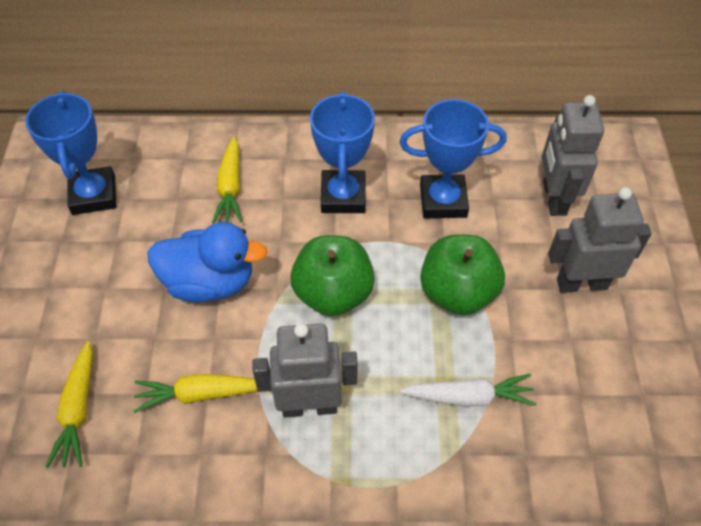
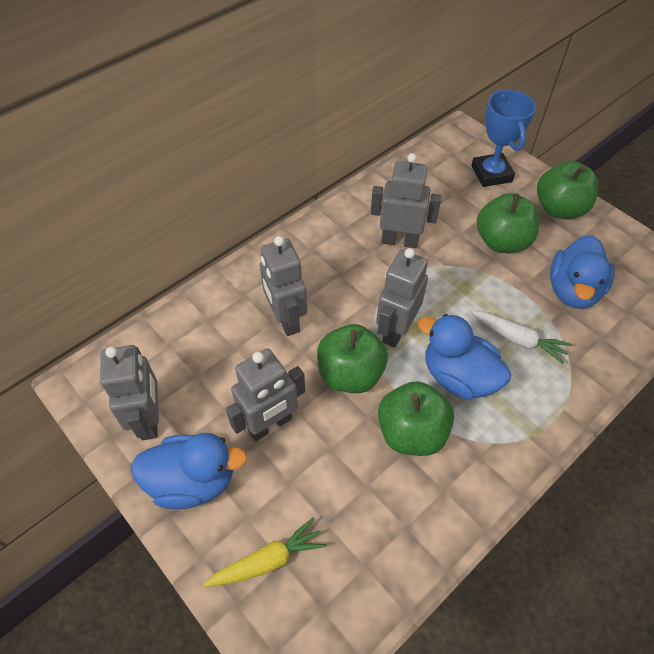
blue duck: [147,222,267,302] = 1 -> [130,433,247,509] [418,314,511,400] [550,235,615,309] = 3
blue trophy: [25,91,116,215] [310,91,375,213] [399,99,507,218] = 3 -> [471,90,536,187] = 1
green apple: [290,235,375,316] [420,235,505,315] = 2 -> [317,324,388,393] [378,381,454,456] [477,193,540,253] [537,161,599,219] = 4
grey robot: [253,323,358,418] [542,95,604,216] [548,187,652,293] = 3 -> [100,345,159,440] [226,348,305,441] [260,236,307,336] [371,153,441,248] [376,248,428,348] = 5
yellow carrot: [45,341,93,468] [134,374,257,413] [212,136,242,223] = 3 -> [204,517,327,587] = 1

